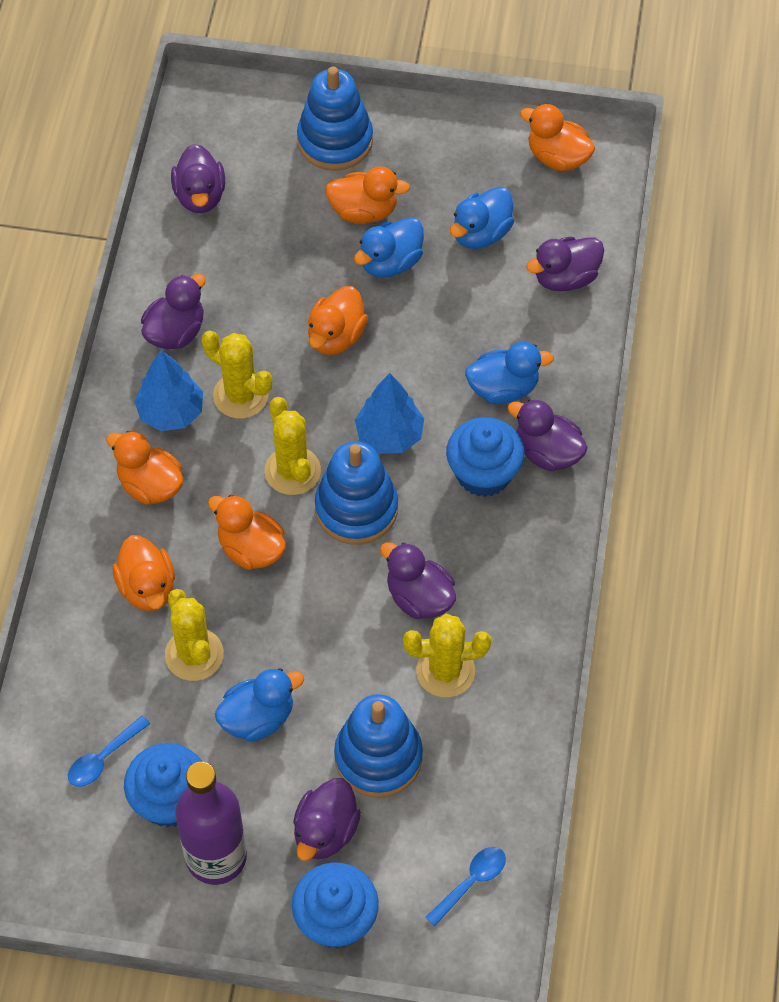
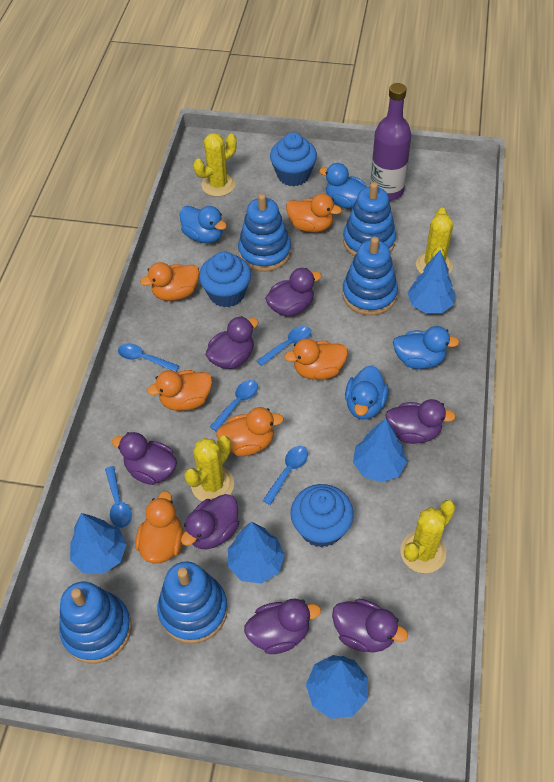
blue spoon: [68,715,150,787] [425,847,506,926] = 2 -> [105,466,132,528] [118,343,179,372] [210,380,258,432] [257,326,311,366] [263,446,308,505] = 5
blue stacking toy: [297,67,373,171] [315,441,398,545] [334,694,423,798] = 3 -> [59,582,132,664] [158,561,228,644] [238,194,291,272] [342,237,398,315] [343,182,396,257] = 5
blue tree: [134,350,203,431] [355,373,424,454] = 2 -> [70,513,127,574] [228,522,285,583] [306,655,368,719] [353,418,407,482] [408,250,455,313] = 5
purple duck: [141,274,206,349] [171,144,225,213] [293,778,361,861] [380,542,456,619] [508,399,588,471] [526,237,604,292] = 6 -> [112,432,177,485] [181,494,239,549] [205,316,258,369] [244,599,321,654] [265,268,321,316] [332,599,408,652] [385,399,456,444] = 7

